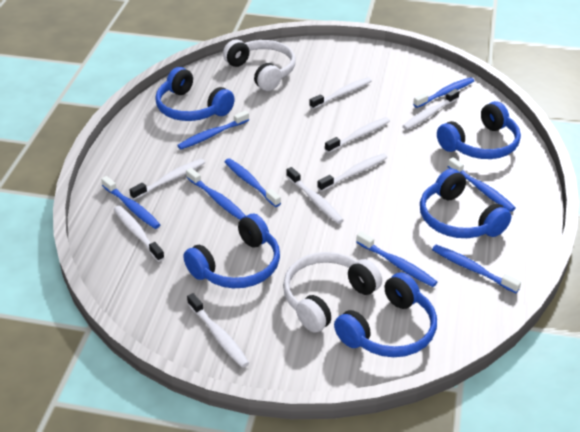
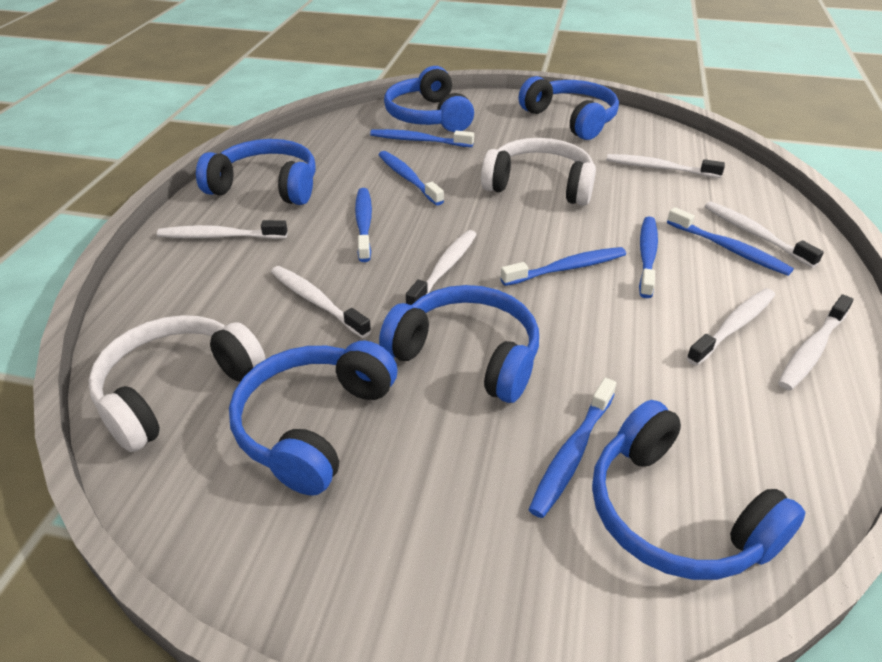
blue headphones: [155,67,235,121] [183,214,280,288] [334,273,437,357] [420,169,511,238] [437,101,521,159] = 5 -> [196,139,316,205] [229,340,397,496] [379,285,539,403] [384,66,474,132] [519,76,619,140] [592,400,806,580] = 6
blue toothbrush: [101,176,161,229] [177,110,249,150] [186,168,246,220] [225,158,281,207] [356,232,437,287] [413,77,474,108] [432,245,521,293] [447,157,516,212] = 8 -> [355,188,372,262] [370,129,474,147] [379,151,444,205] [501,247,626,286] [529,378,616,518] [639,216,658,298] [667,207,794,276] = 7
white toothbrush: [114,205,165,262] [129,159,205,200] [187,293,249,368] [286,167,344,224] [309,77,372,109] [317,153,387,192] [325,117,390,153] [403,89,460,130] = 8 -> [157,220,287,239] [271,266,371,338] [406,230,477,305] [607,154,725,178] [686,288,775,366] [705,201,824,268] [778,294,853,391] = 7

